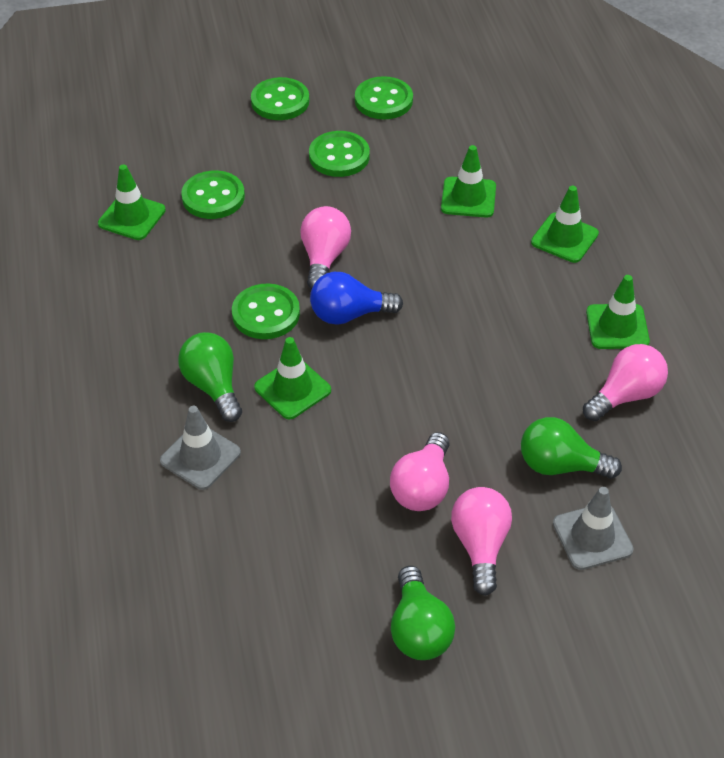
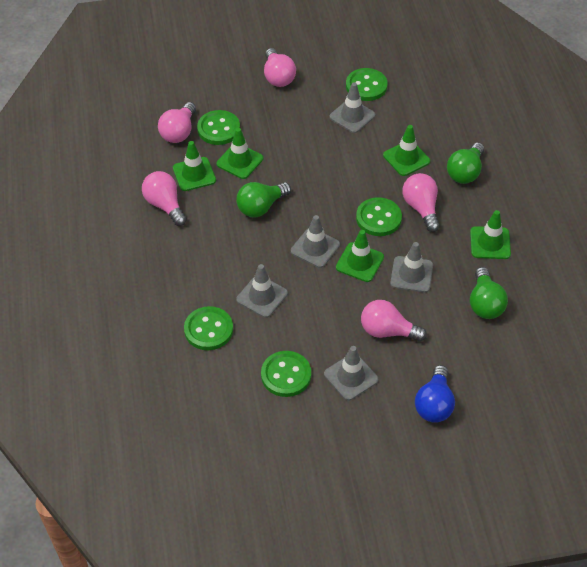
grey traffic cone: [160,406,241,490] [553,487,634,570] = 2 -> [236,264,288,318] [291,215,340,268] [324,346,378,400] [329,82,375,133] [390,242,433,293] = 5
pink light bulb: [300,206,351,289] [390,432,450,511] [451,487,512,596] [583,344,668,421] = 4 -> [142,171,187,226] [158,102,196,143] [264,48,296,87] [361,300,427,342] [403,173,440,232] = 5

